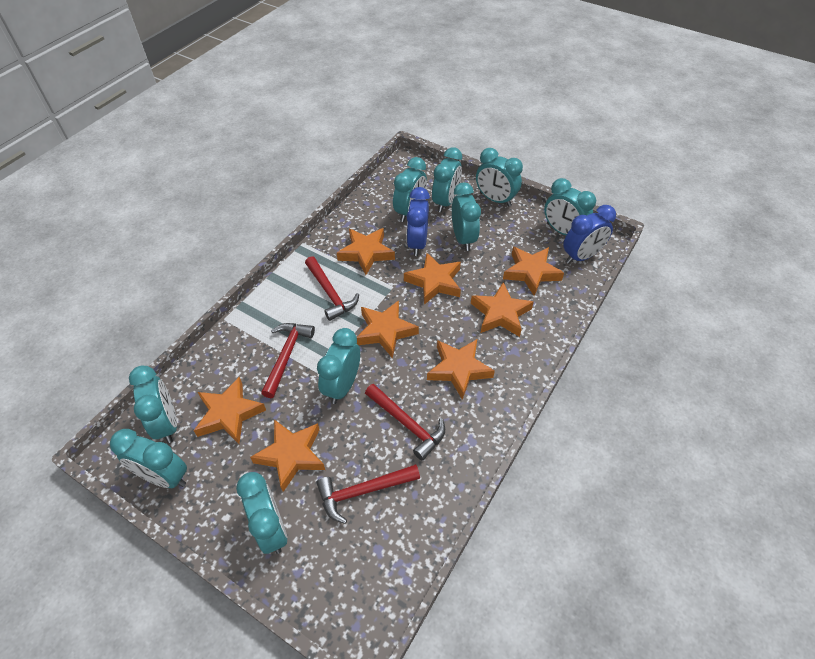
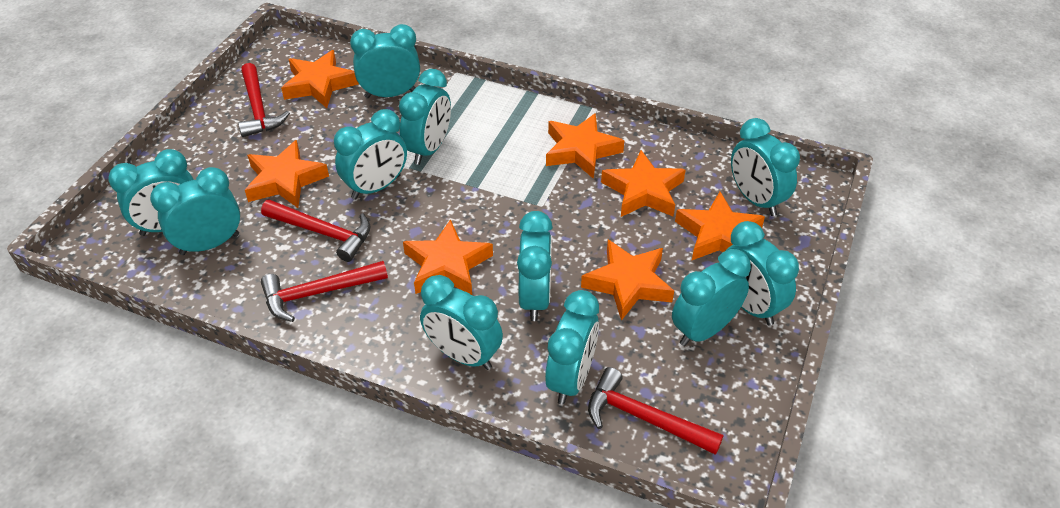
blue clock: [406,187,430,256] [563,205,616,264] = 2 -> none = 0
orange star: [193,377,266,444] [250,420,325,492] [337,228,395,275] [356,300,419,359] [404,252,461,305] [427,339,495,400] [471,282,534,337] [503,247,564,296] = 8 -> [245,140,329,208] [281,50,359,108] [403,219,493,295] [546,113,625,179] [581,240,674,321] [601,150,686,217] [675,192,765,260] = 7
turquoise clock: [110,429,187,488] [129,365,177,443] [236,472,287,554] [317,328,360,404] [393,157,427,222] [432,147,462,213] [452,182,481,251] [476,148,523,207] [544,178,596,235] = 9 -> [108,149,194,236] [150,167,240,255] [334,109,407,199] [350,24,420,98] [399,69,451,165] [420,275,503,370] [517,211,553,321] [545,290,599,405] [672,249,751,346] [726,221,799,326] [731,118,800,216] = 11

